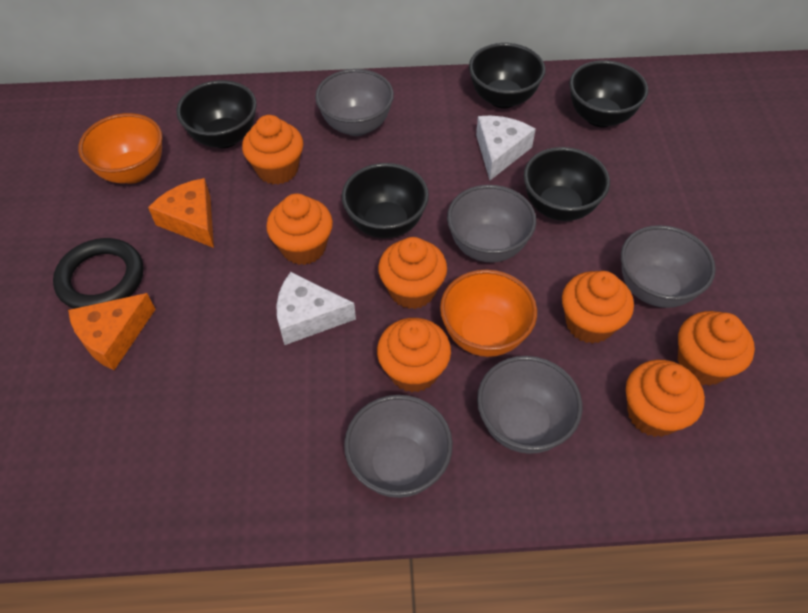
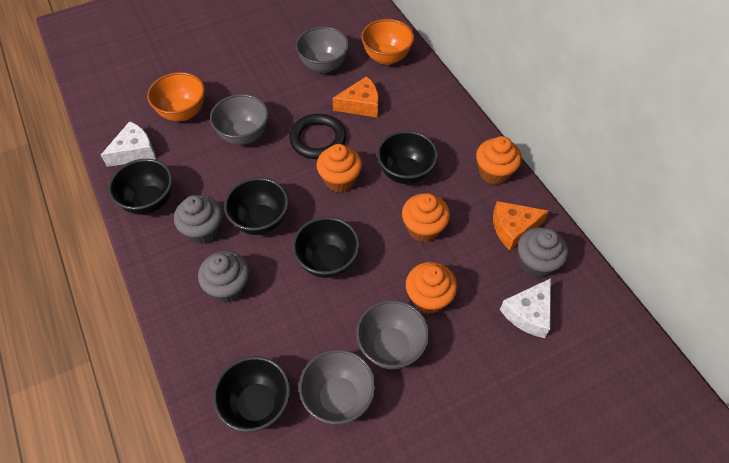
grey bowl: [315,69,394,136] [344,395,453,498] [447,185,536,262] [477,356,582,454] [621,225,716,308] = 5 -> [210,94,269,145] [295,26,349,73] [299,349,376,424] [356,300,429,369] = 4
grey cupcake: none = 0 -> [174,195,223,244] [198,251,250,302] [518,227,568,278] = 3
orange cupcake: [242,115,303,184] [266,194,333,265] [377,318,451,393] [378,237,447,309] [562,271,634,344] [626,360,705,437] [678,311,755,386] = 7 -> [317,144,362,193] [402,193,450,242] [406,262,457,314] [476,136,522,185] = 4

